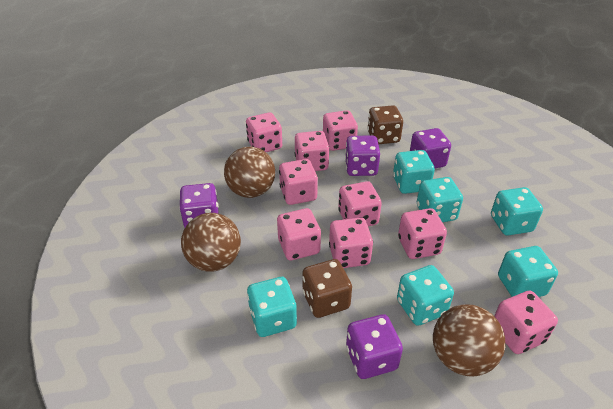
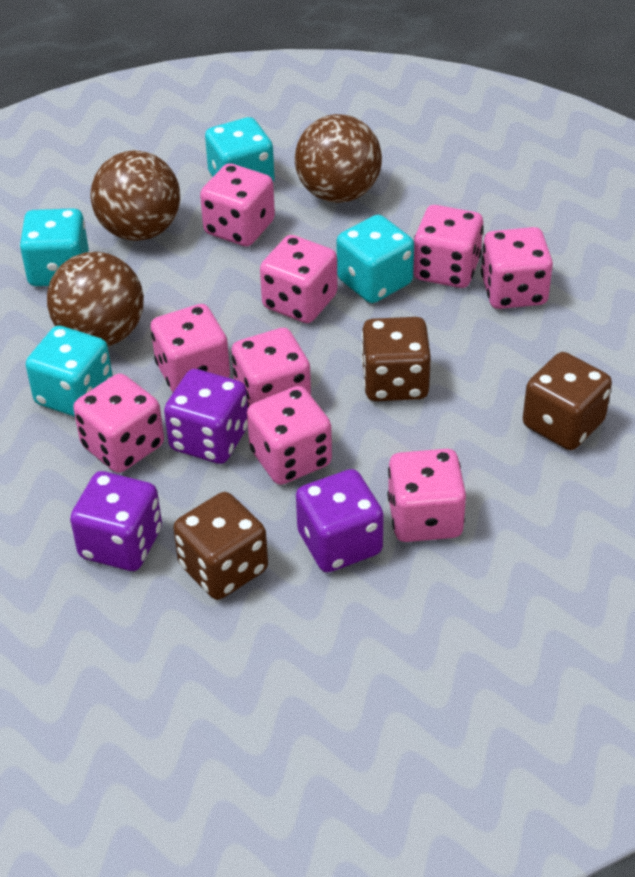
brown dice: [302,259,352,318] [367,105,403,144] = 2 -> [173,492,268,600] [361,317,431,401] [523,352,612,450] = 3
purple dice: [179,183,219,227] [345,136,380,176] [346,314,403,379] [410,128,451,168] = 4 -> [70,471,162,571] [164,369,248,464] [296,469,384,572] = 3
turquoise dice: [247,277,297,337] [393,150,435,194] [397,265,454,326] [417,177,463,222] [491,187,543,236] [498,246,558,297] = 6 -> [20,208,89,286] [26,326,113,417] [205,117,275,182] [337,215,414,303] = 4

